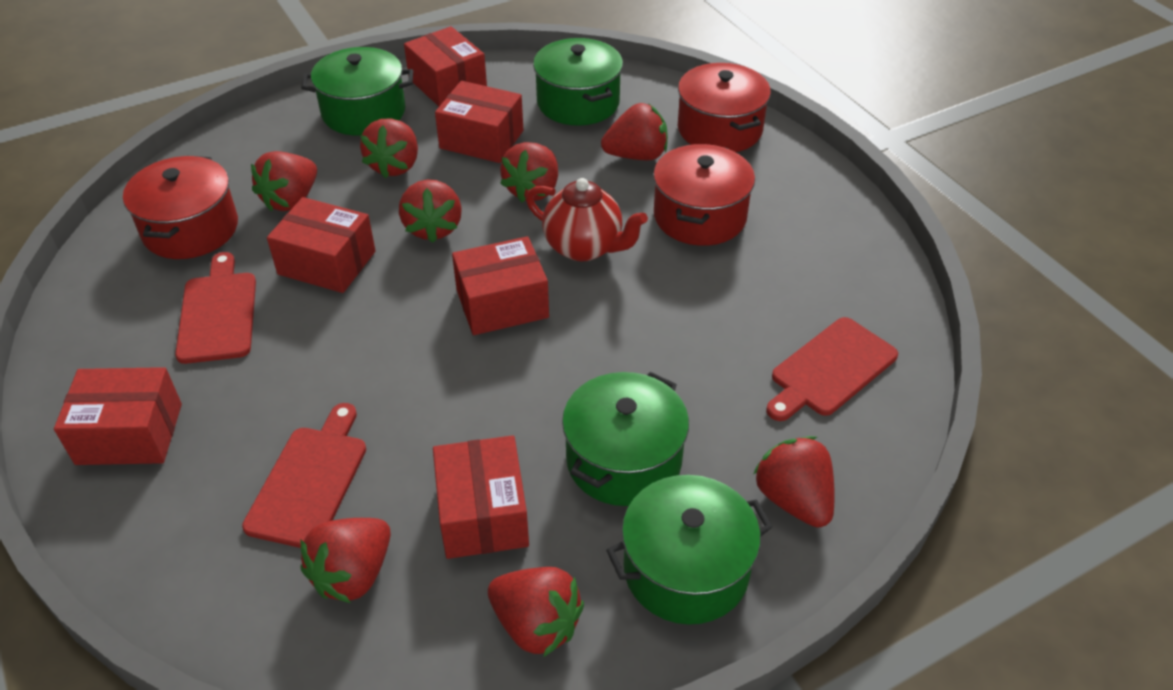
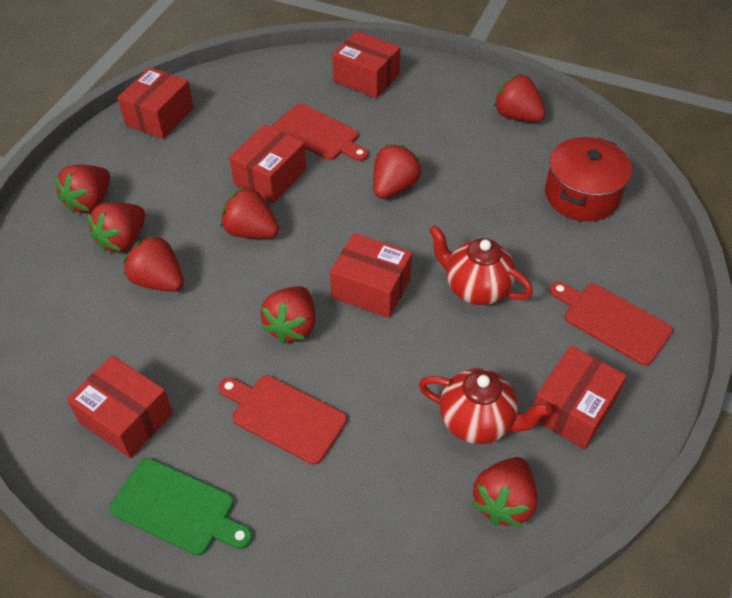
green cutting board: none = 0 -> [110,458,252,555] = 1
green pot: [301,47,413,136] [533,38,623,126] [562,372,689,506] [606,475,773,625] = 4 -> none = 0
red pot: [123,156,238,259] [653,144,755,246] [678,63,771,152] = 3 -> [545,137,632,221] = 1
red teapot: [526,178,648,261] = 1 -> [418,368,552,444] [429,225,533,305] = 2

